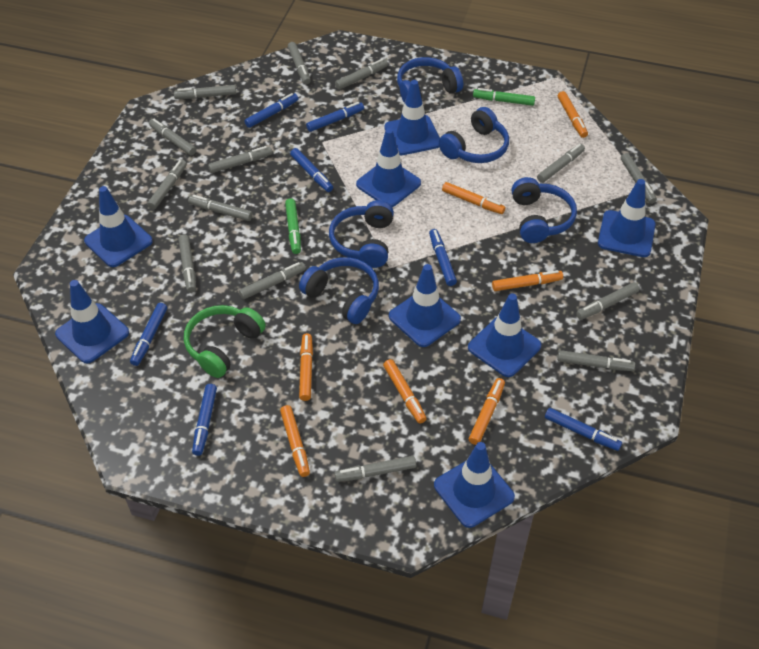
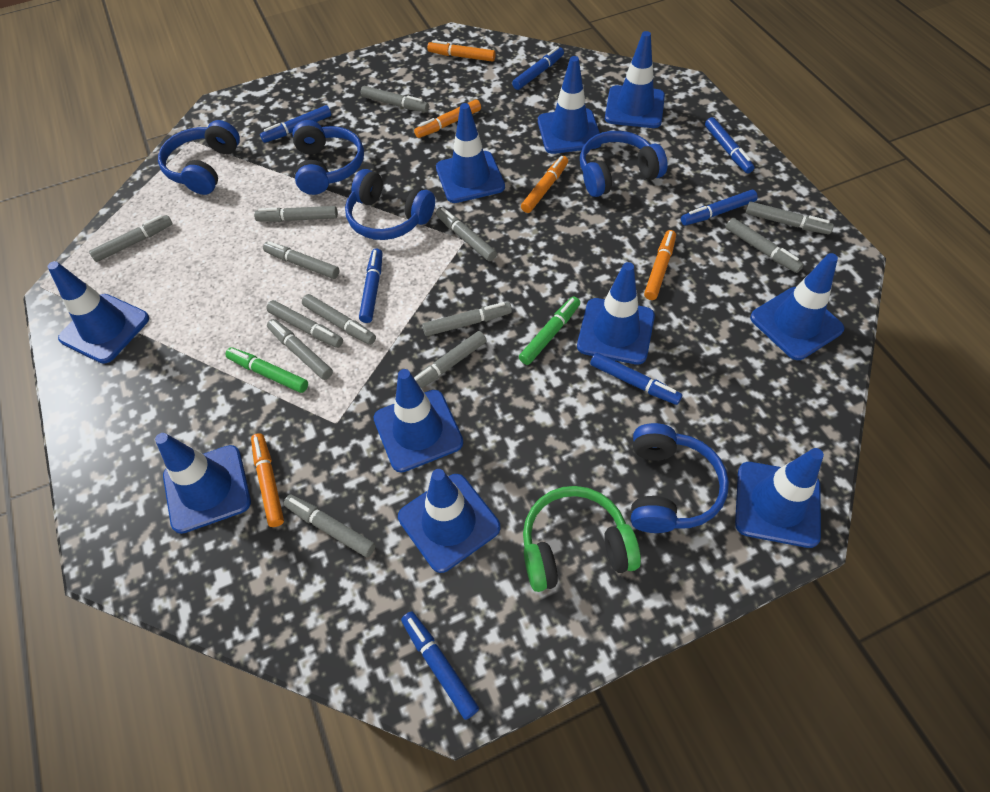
blue traffic cone: [55,280,129,364] [84,186,153,267] [356,128,421,207] [384,80,440,155] [389,264,461,347] [434,442,515,528] [468,293,541,377] [598,179,656,257] = 8 -> [48,261,149,364] [155,433,251,534] [373,369,464,473] [398,469,500,573] [436,103,505,203] [538,56,602,154] [577,262,655,365] [605,31,665,128] [735,448,824,548] [750,253,844,360] = 10
grey marker: [147,160,187,209] [149,119,196,156] [174,85,236,99] [178,235,196,293] [188,195,253,221] [208,146,272,173] [239,262,306,299] [288,42,311,84] [334,456,416,482] [335,59,388,90] [537,144,585,183] [557,350,635,371] [576,282,639,320] [621,153,657,204] = 14 -> [89,215,173,262] [254,206,338,222] [263,241,339,279] [266,300,343,348] [267,319,333,380] [283,495,376,557] [302,294,376,345] [361,86,429,112] [414,331,487,389] [422,302,512,336] [436,207,497,261] [726,218,804,273] [746,201,834,235] = 13
orange marker: [280,405,310,477] [299,333,313,401] [383,359,427,424] [442,182,505,214] [469,378,505,445] [492,270,563,291] [558,91,588,138] = 7 -> [251,433,284,527] [414,99,481,138] [427,40,496,62] [521,156,568,213] [644,230,676,300] = 5

